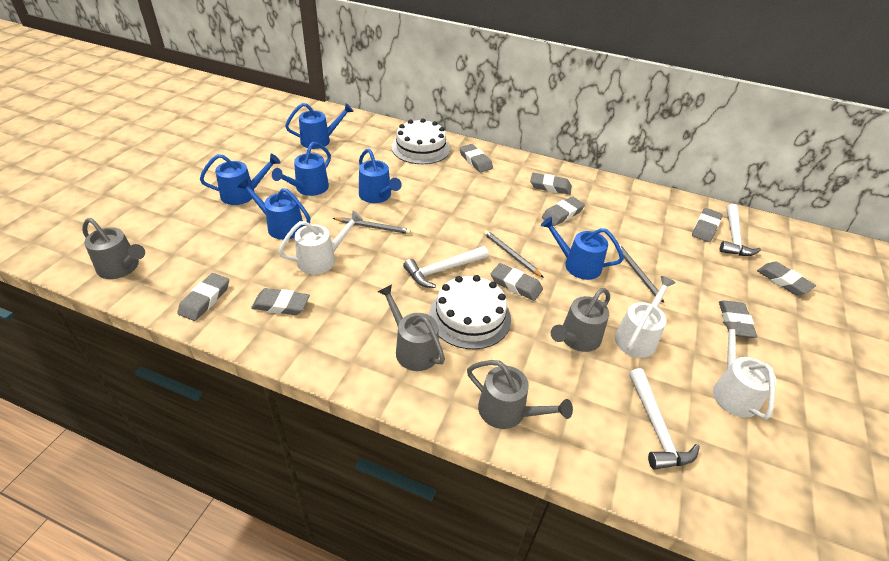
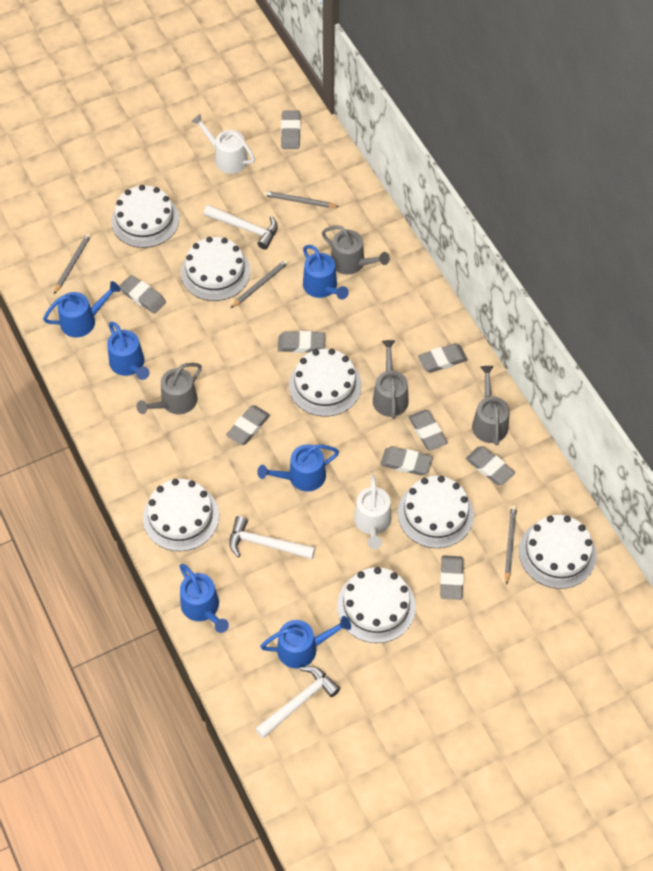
grey pencil: [333,217,411,234] [484,230,544,278] [619,244,664,302] = 3 -> [54,233,91,294] [231,259,289,308] [263,191,339,208] [505,505,517,585] = 4
white cake: [392,119,450,164] [429,275,511,349] = 2 -> [111,185,179,248] [143,479,219,551] [181,237,250,301] [289,349,362,417] [337,567,416,643] [398,476,474,548] [519,515,596,589] = 7
white watering can: [278,210,363,274] [615,276,676,358] [713,322,776,420] = 3 -> [191,114,255,174] [354,474,391,549] = 2

